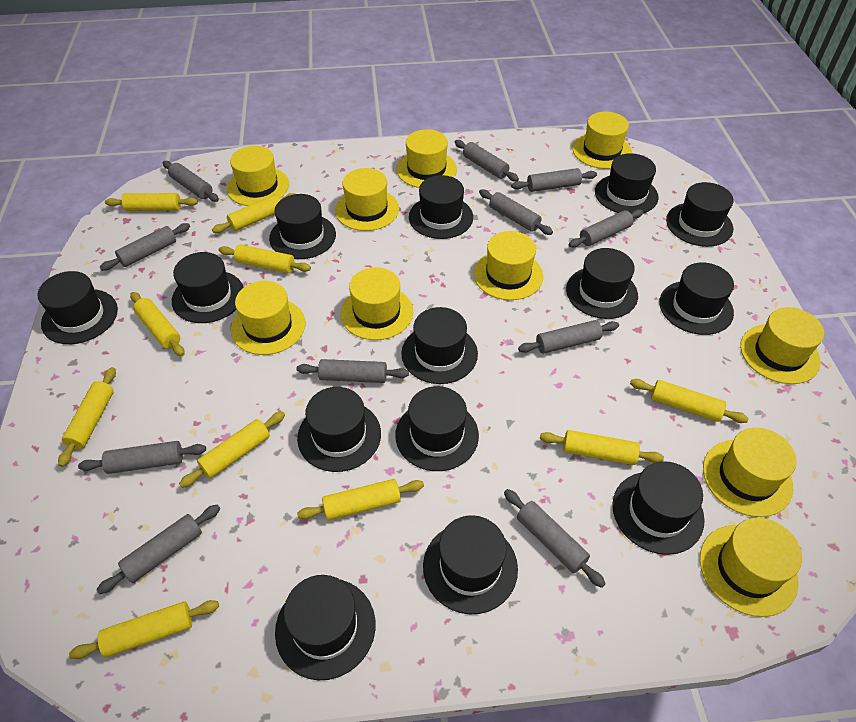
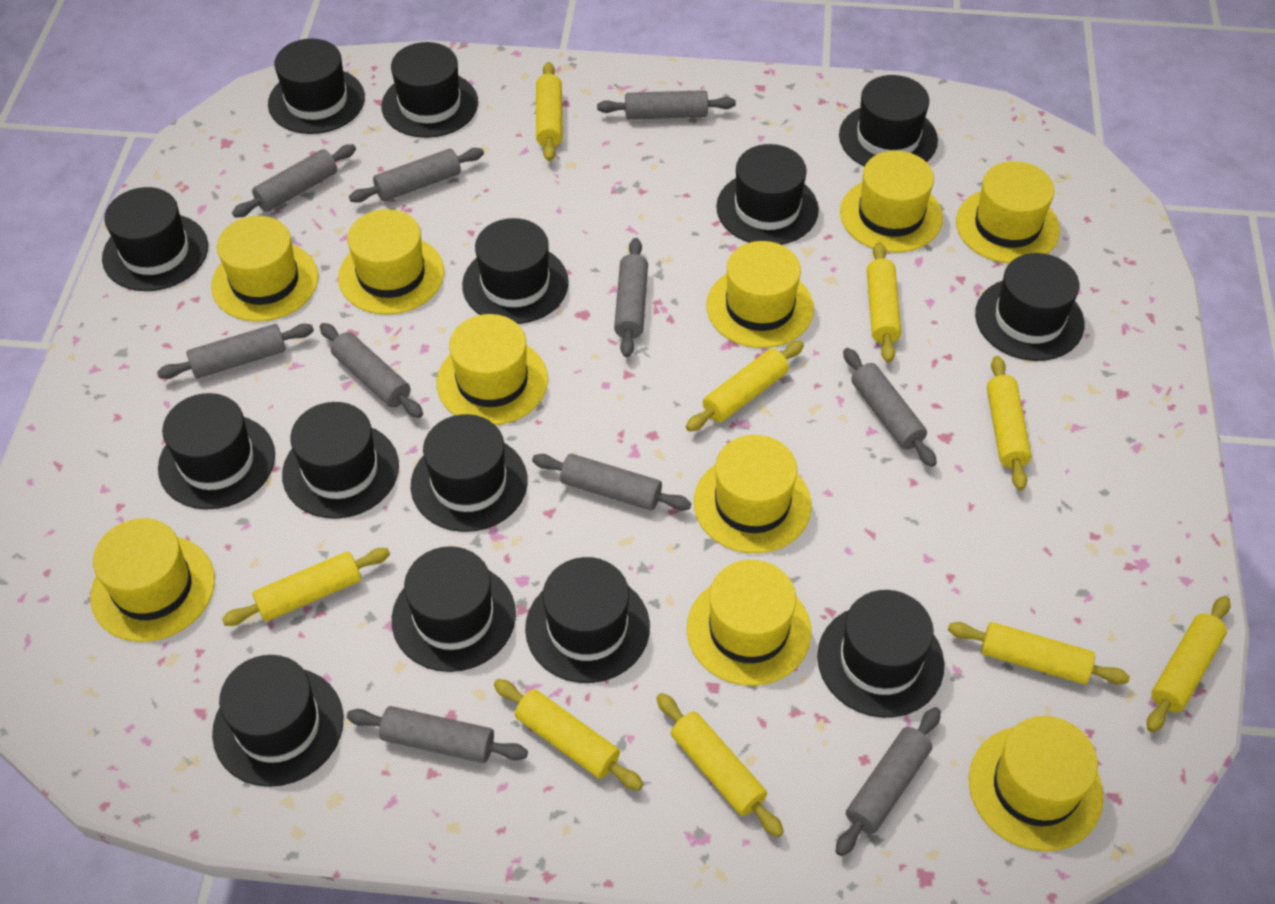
grey rolling pin: [78,441,206,474] [96,504,221,594] [100,223,190,271] [163,161,219,202] [296,359,409,383] [455,140,519,182] [479,189,553,235] [504,489,606,588] [511,168,597,192] [518,320,619,354] [569,209,643,247] = 11 -> [157,324,314,379] [232,144,356,218] [320,323,423,418] [347,706,528,763] [349,148,484,203] [532,454,691,511] [597,90,736,119] [614,238,648,357] [835,707,941,856] [843,348,937,467] = 10
yellow rolling pin: [58,367,116,467] [69,600,219,659] [105,193,198,211] [130,292,185,356] [179,411,285,488] [212,193,295,233] [219,244,311,273] [297,479,424,520] [540,430,664,465] [630,379,749,423] = 10 -> [222,548,390,626] [494,679,643,790] [536,62,563,161] [656,693,784,837] [686,341,804,432] [867,242,901,363] [948,622,1130,685] [987,356,1032,490] [1147,596,1231,732] = 9

